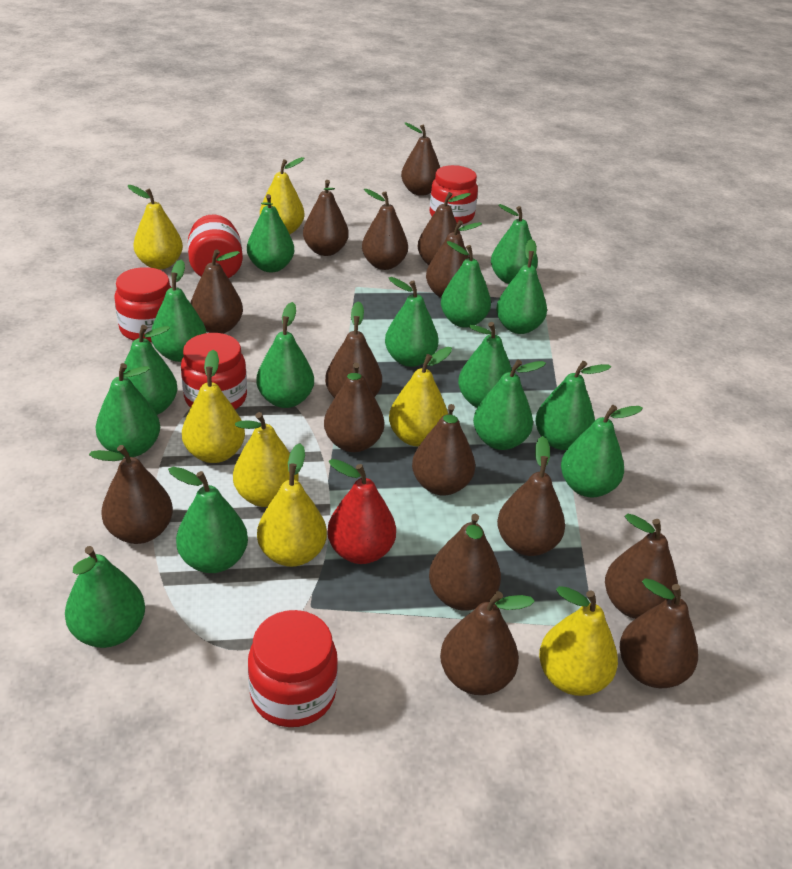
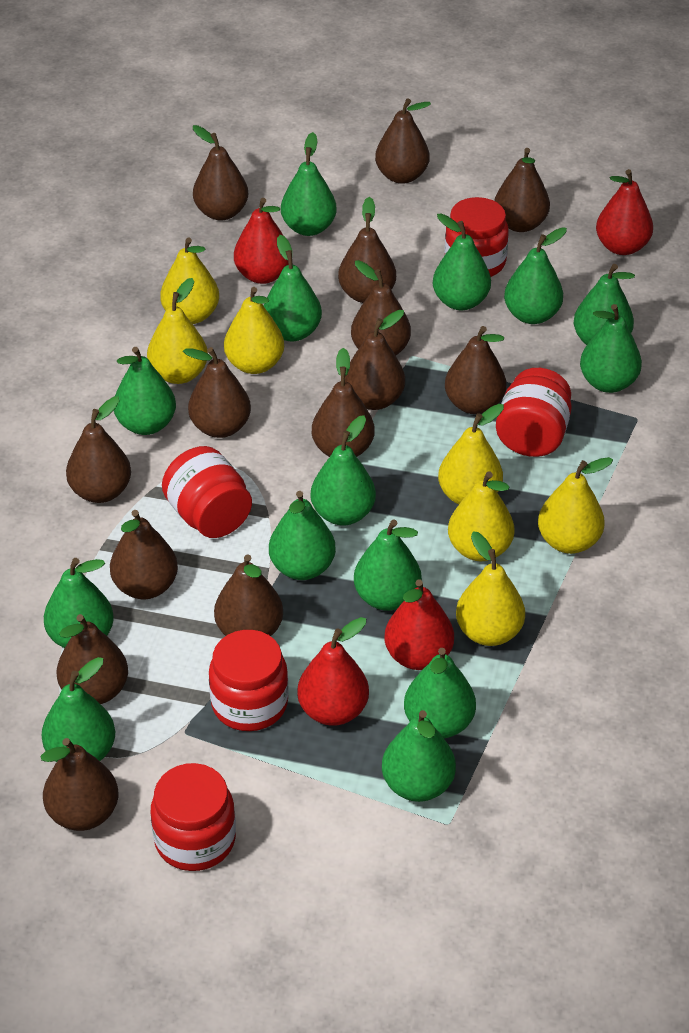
brown pear: [89,445,173,544] [191,249,243,334] [303,180,349,256] [324,363,384,452] [325,301,382,398] [362,189,408,270] [401,123,440,196] [412,404,475,495] [418,192,471,265] [426,220,482,298] [429,514,501,611] [440,591,535,695] [497,436,565,556] [605,514,678,619] [620,578,698,688] = 15 -> [41,738,119,831] [57,614,128,704] [66,397,131,503] [110,510,178,599] [183,347,251,438] [193,125,248,220] [214,555,283,636] [312,348,375,457] [338,197,396,303] [345,310,405,410] [351,260,411,356] [375,98,431,184] [445,326,506,414] [494,148,550,232] = 14
green pear: [65,546,145,648] [95,363,160,457] [123,325,178,415] [151,260,207,362] [168,467,248,573] [247,194,294,272] [256,302,314,408] [385,277,438,367] [441,241,491,328] [458,322,512,407] [473,360,546,450] [491,204,538,284] [496,239,547,334] [535,361,611,450] [561,405,643,497] = 15 -> [42,657,115,762] [44,558,114,648] [114,347,176,435] [263,235,322,341] [269,491,336,580] [281,132,337,236] [310,415,376,526] [354,519,422,611] [382,710,456,802] [404,648,476,738] [433,213,491,310] [504,227,567,324] [574,264,635,345] [580,304,642,393] = 14
red pear: [327,459,396,564] = 1 -> [234,198,289,284] [297,617,369,726] [384,579,454,670] [596,169,653,255] = 4

